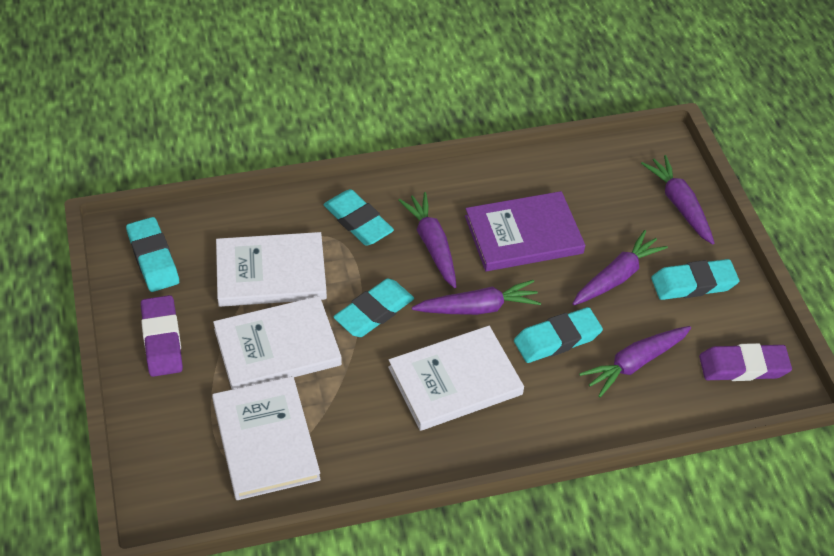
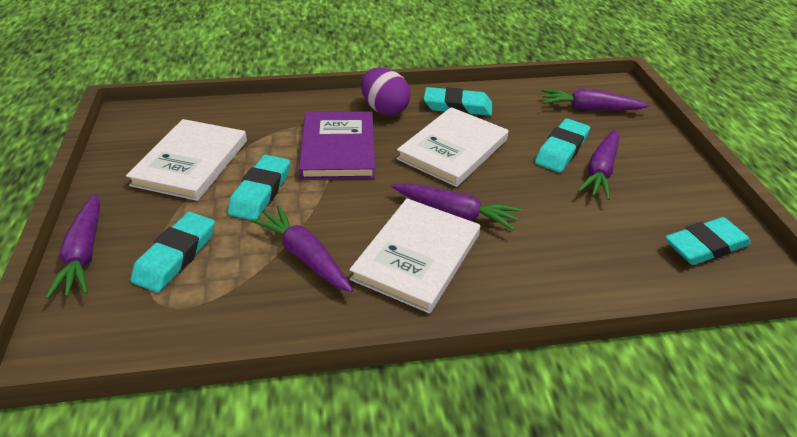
purple egg: none = 0 -> [361,67,411,115] = 1
purple eraser: [141,295,183,377] [699,343,792,381] = 2 -> none = 0
white book: [212,376,321,500] [213,296,342,389] [216,232,327,307] [388,326,524,431] = 4 -> [126,119,247,201] [349,198,480,314] [397,107,509,187] = 3

